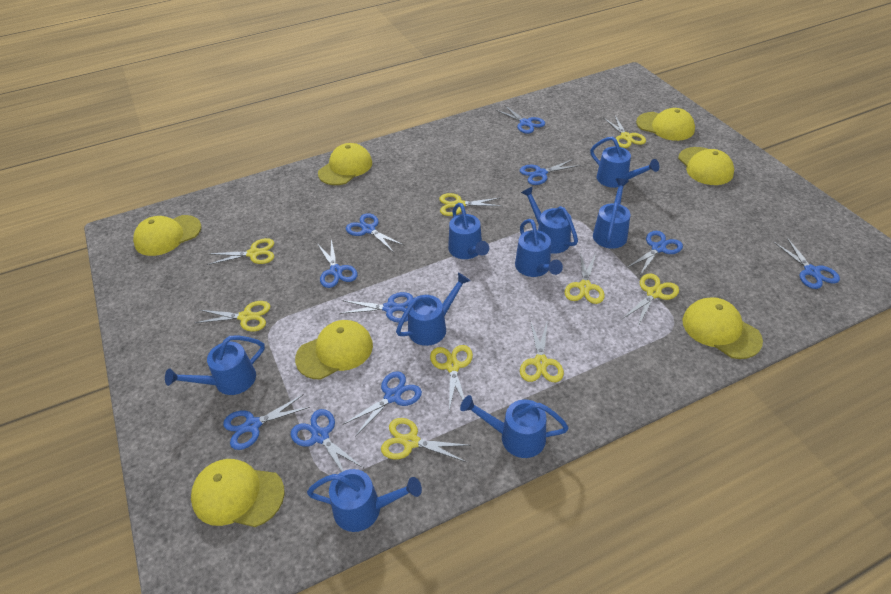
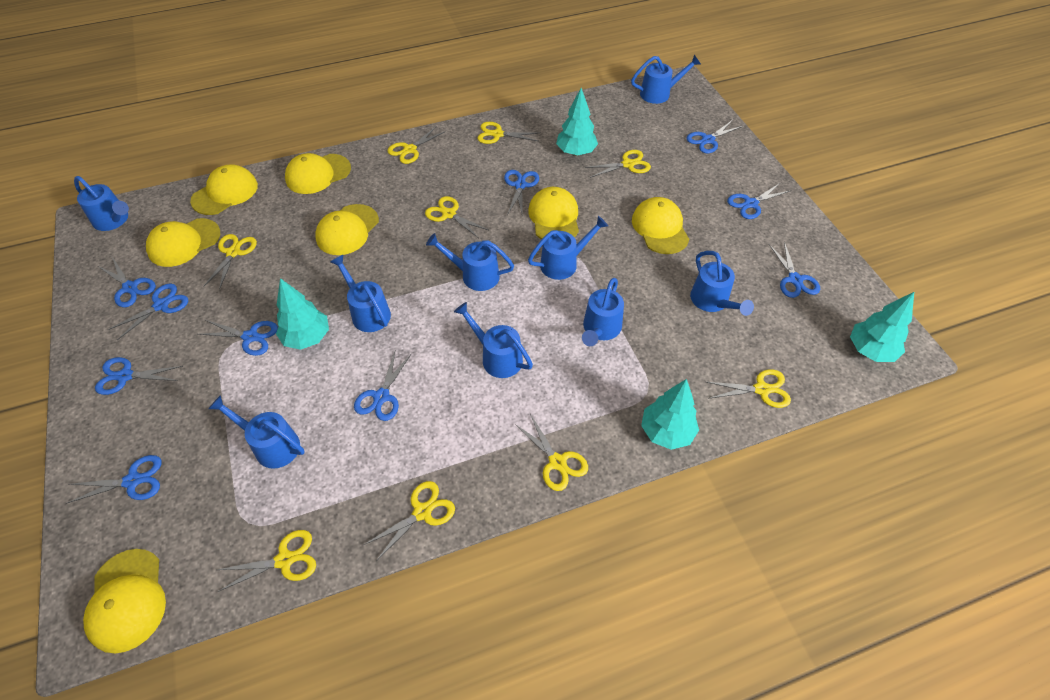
turquoise tree: none = 0 -> [276,278,329,350] [556,88,598,156] [641,379,699,450] [850,292,914,362] = 4

